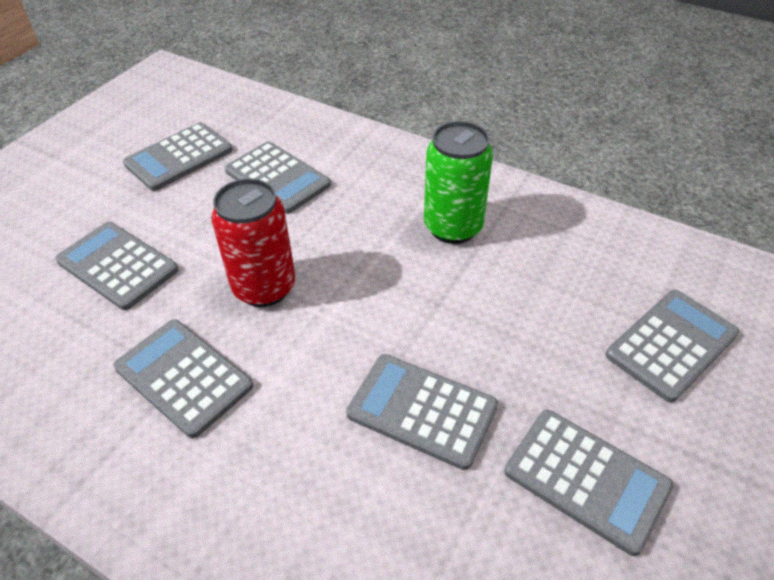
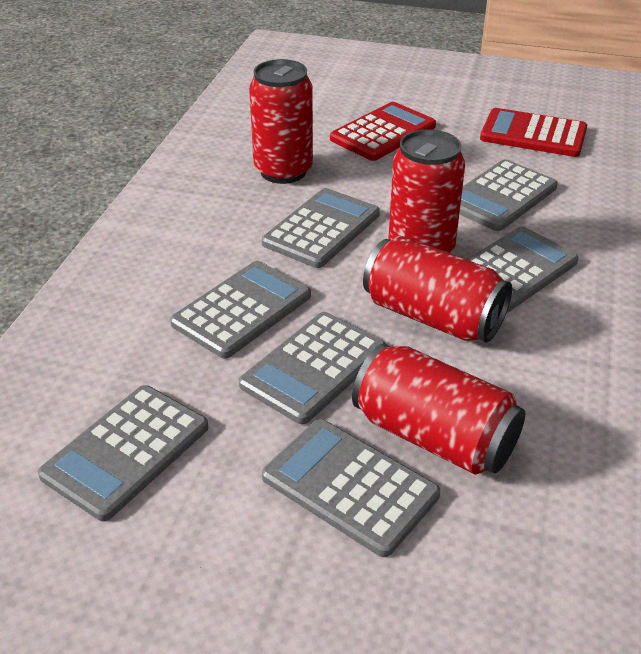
green can: [424,121,493,244] = 1 -> none = 0
red calculator: none = 0 -> [330,102,436,161] [480,108,587,157] = 2
red can: [211,179,296,307] = 1 -> [249,59,313,184] [352,344,525,475] [363,236,512,343] [388,129,465,254] = 4

